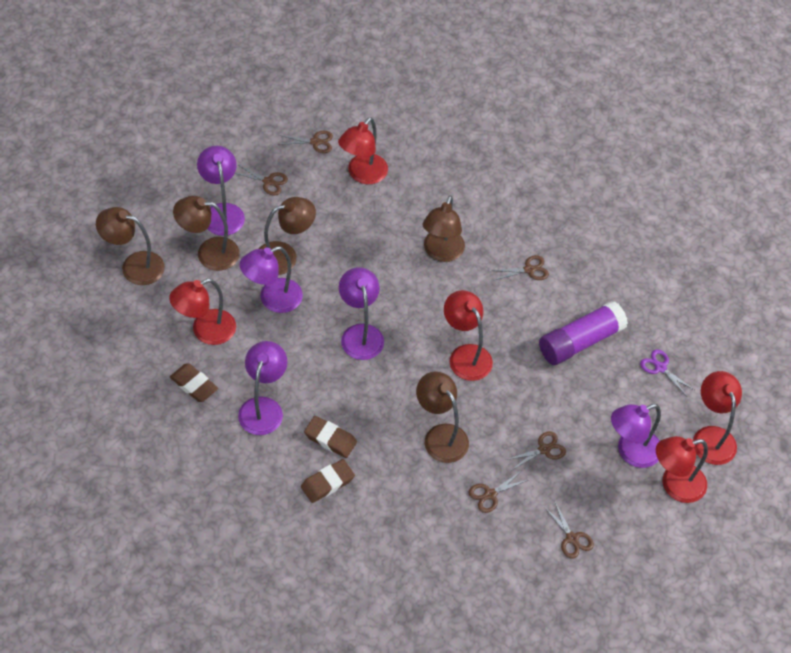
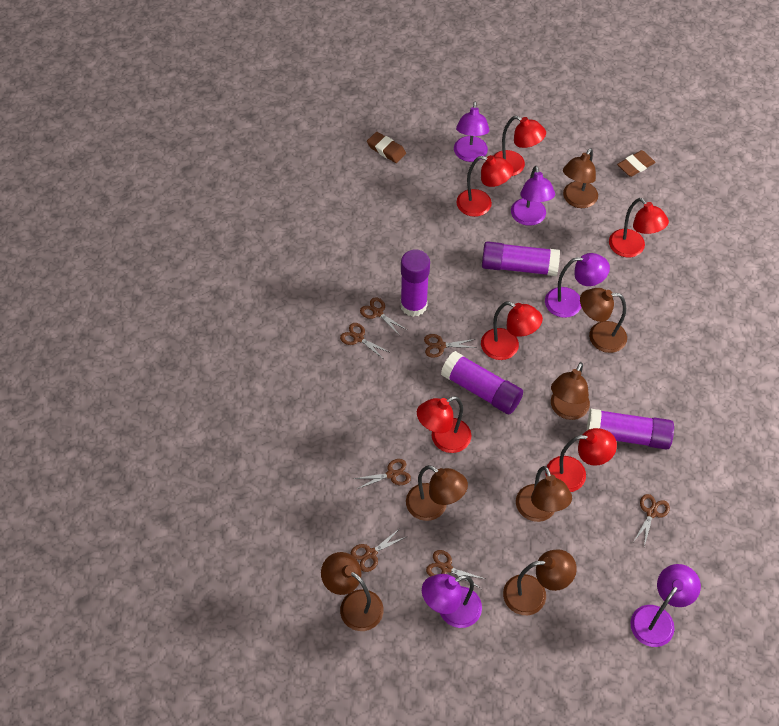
brown eraser: [170,363,218,402] [301,459,355,503] [304,416,357,458] = 3 -> [367,132,406,163] [617,150,655,177] = 2
brown lamp: [96,207,165,285] [173,196,240,271] [259,197,316,275] [416,371,469,463] [423,195,465,262] = 5 -> [321,552,384,631] [406,465,468,521] [503,549,577,615] [516,466,572,522] [551,362,590,420] [563,148,598,208] [580,288,627,353] = 7
brown scissors: [235,164,288,196] [278,130,333,153] [468,471,530,513] [490,255,549,281] [506,431,566,470] [544,502,594,558] = 6 -> [340,323,389,358] [351,528,406,572] [354,459,411,489] [360,297,407,336] [424,334,477,358] [426,550,485,589] [634,494,670,547] = 7
purple glue stick: [539,301,628,365] = 1 -> [400,249,430,317] [441,351,523,415] [482,241,560,276] [587,409,674,450] = 4
purple scissors: [640,349,694,395] = 1 -> none = 0
red lamp: [169,279,236,345] [338,117,388,184] [444,290,493,381] [656,436,708,503] [693,371,742,465] = 5 -> [417,396,471,453] [457,155,513,217] [481,302,543,360] [493,116,546,176] [545,428,617,492] [609,198,669,257] = 6

